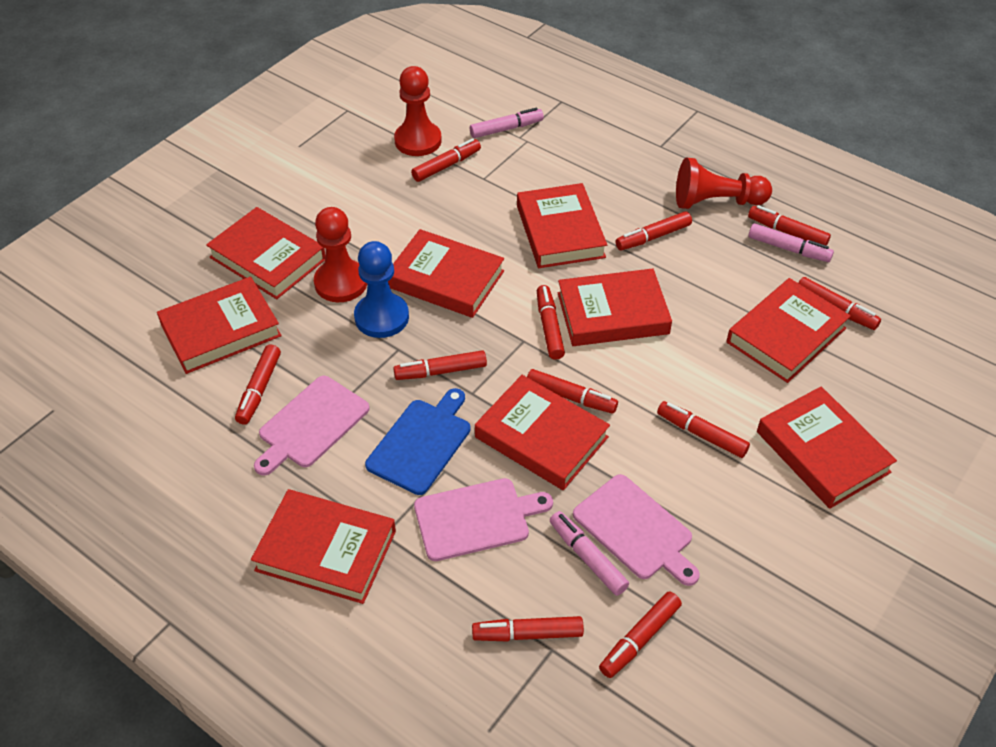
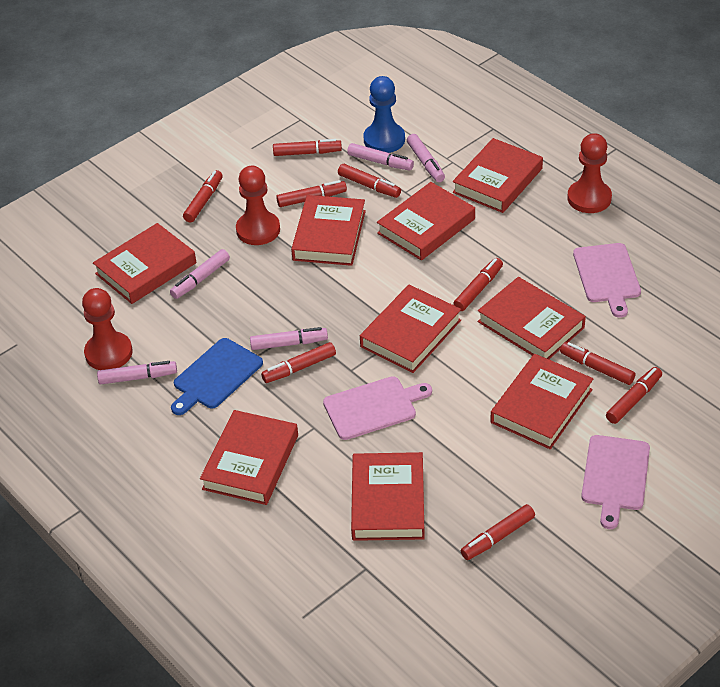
pink marker: [470,108,544,138] [550,511,629,596] [748,223,834,262] = 3 -> [97,361,177,384] [170,249,230,299] [250,327,328,350] [347,143,414,171] [407,134,445,182] = 5
red marker: [235,345,281,425] [393,350,487,380] [411,138,481,182] [472,616,584,642] [527,369,618,414] [537,285,565,360] [599,591,682,678] [616,211,692,251] [657,401,750,458] [748,205,831,246] [798,277,881,330] = 11 -> [183,170,223,223] [261,342,336,383] [273,139,342,156] [276,180,347,207] [338,164,401,198] [453,258,503,311] [461,504,535,560] [560,342,635,385] [606,367,662,424] = 9

